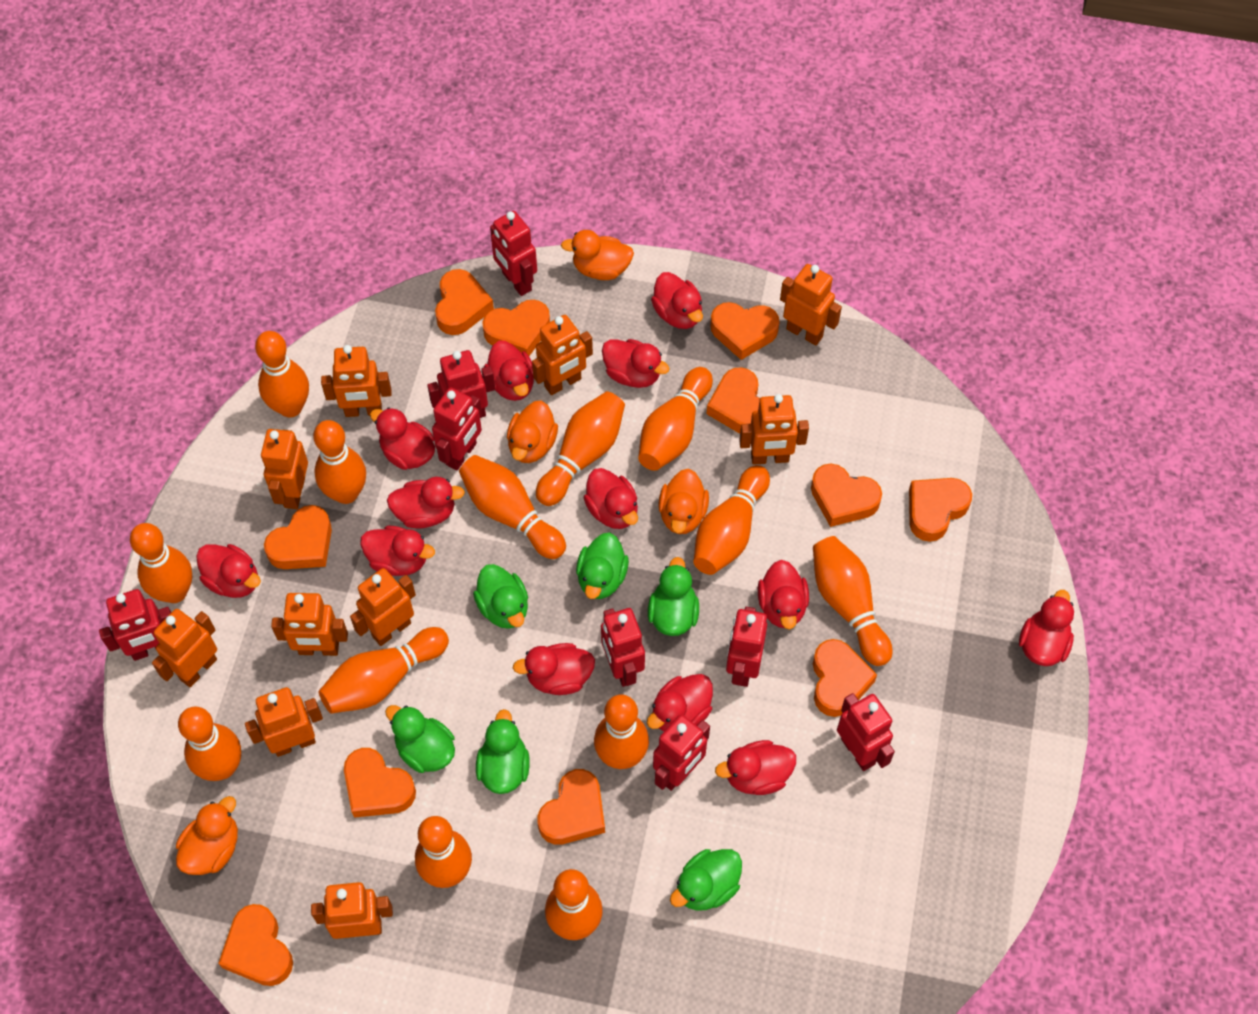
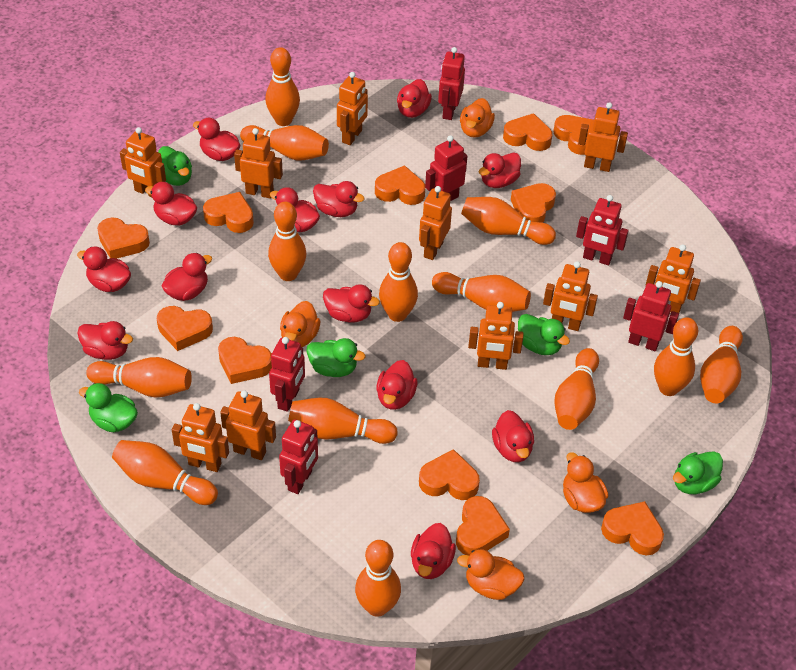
green duck: [385,705,455,773] [473,564,528,629] [476,709,530,794] [576,532,629,599] [648,557,699,636] [670,849,742,911] = 6 -> [79,383,138,432] [158,146,192,186] [306,338,365,377] [518,314,570,355] [673,451,723,494] = 5
red robot: [99,589,171,661] [427,350,495,418] [432,387,482,470] [490,211,537,296] [601,608,645,687] [653,714,710,791] [726,607,767,687] [837,693,895,771] = 8 -> [269,337,305,412] [279,419,318,494] [425,135,467,201] [438,47,465,120] [576,195,629,265] [623,281,679,351] = 6

